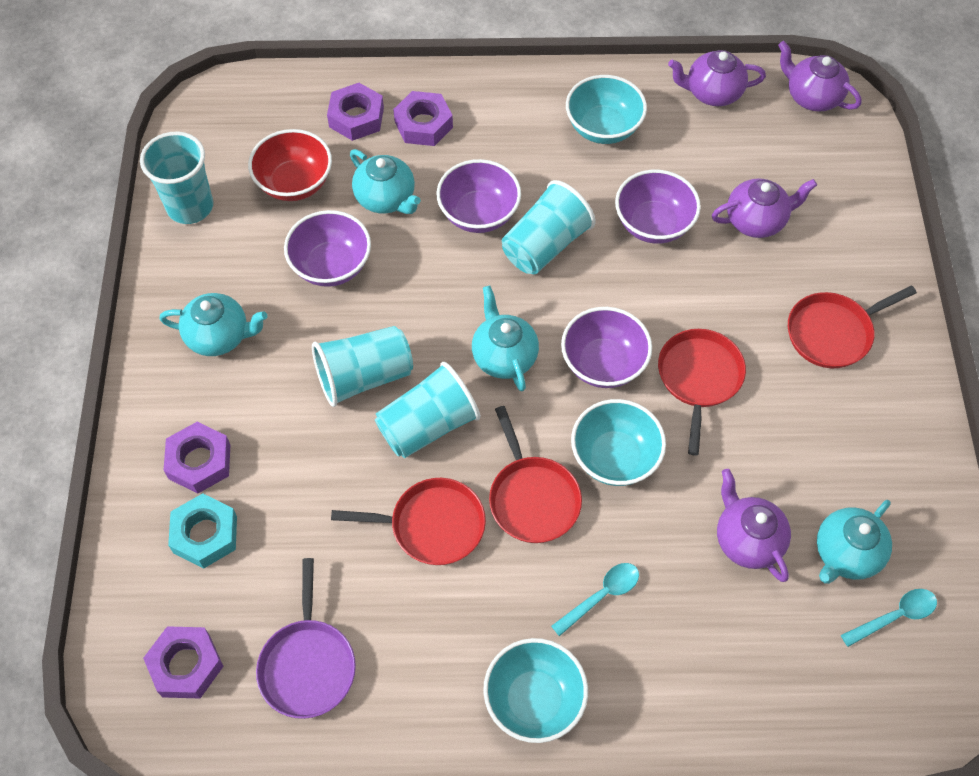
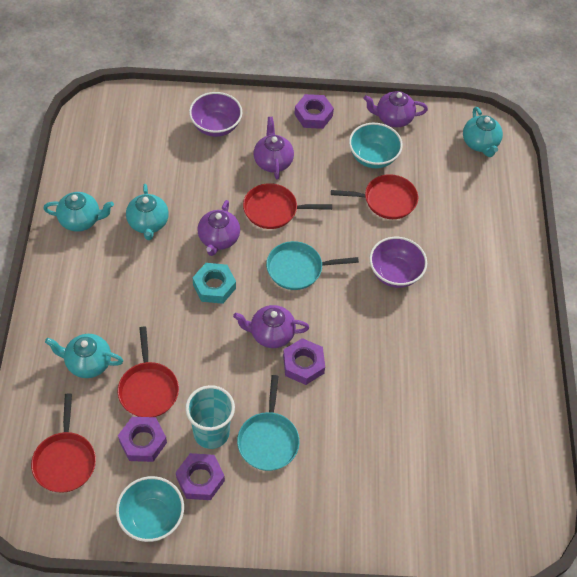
purple bowl: [284,210,371,287] [436,159,521,233] [561,307,652,388] [615,170,701,244] = 4 -> [189,92,242,137] [369,237,427,288] = 2
purple pan: [256,558,356,719] = 1 -> none = 0
red bowl: [248,129,332,201] = 1 -> none = 0
turquoise bowl: [483,638,588,743] [566,75,647,144] [571,399,666,486] = 3 -> [116,476,184,542] [349,123,403,168] = 2
turquoise cup: [140,132,213,224] [312,326,413,407] [375,362,480,458] [502,180,596,274] = 4 -> [185,385,235,449] = 1
turquoise pan: none = 0 -> [237,375,300,471] [266,241,359,290] = 2
turquoise spoon: [551,563,639,636] [841,589,937,647] = 2 -> none = 0

